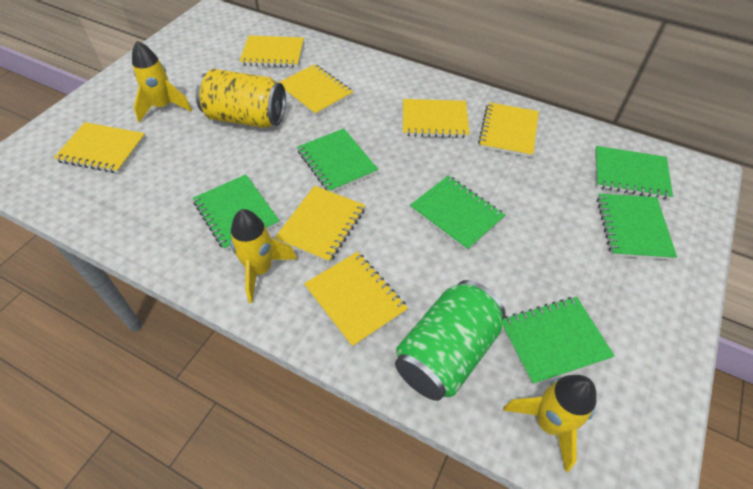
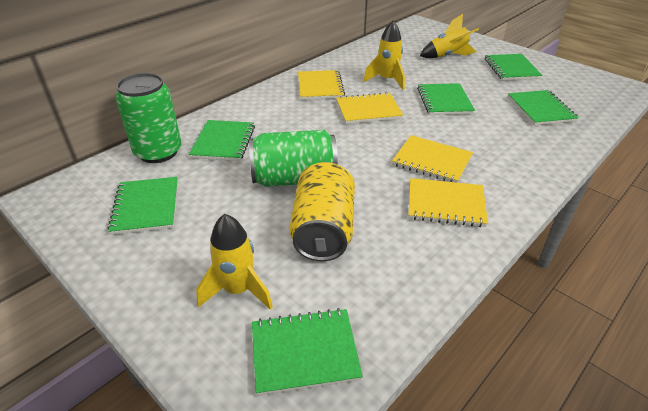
green can: [395,280,506,401] = 1 -> [115,73,181,163] [249,130,338,187] = 2
yellow notebook: [54,122,146,173] [239,35,304,68] [275,186,365,263] [278,64,353,116] [304,252,408,347] [403,99,469,138] [478,102,539,157] = 7 -> [298,70,345,100] [336,92,403,124] [392,135,473,183] [409,178,488,227] = 4

